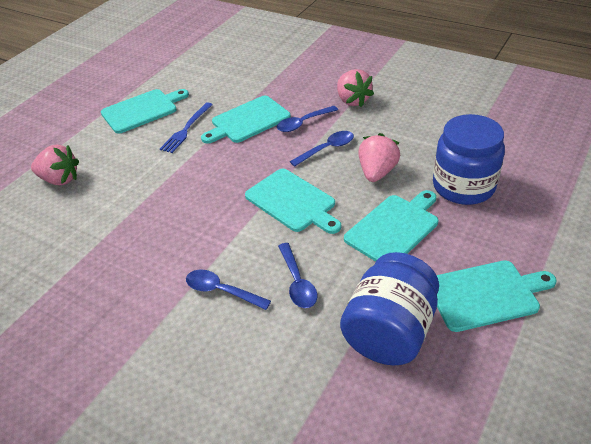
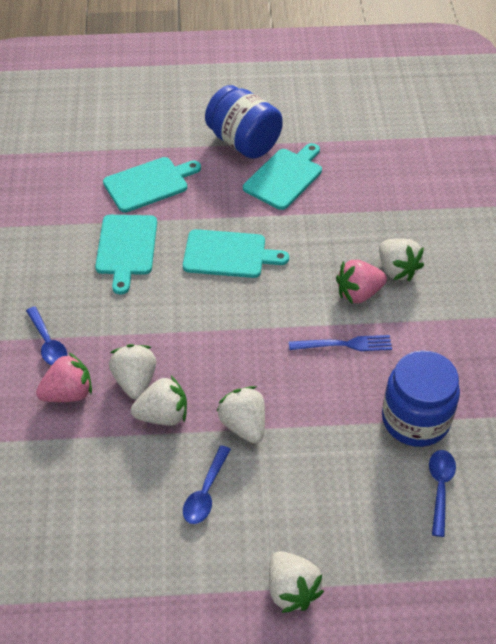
blue spoon: [186,270,271,310] [277,106,338,132] [278,243,318,308] [290,131,354,167] = 4 -> [26,307,67,365] [183,445,231,524] [429,450,456,537] = 3
pink strawberry: [31,144,79,185] [337,69,374,107] [358,133,400,182] = 3 -> [36,353,92,402] [336,260,387,304] = 2
turquoise cutting board: [101,89,189,134] [201,96,291,144] [245,169,341,234] [344,190,438,262] [436,260,557,332] = 5 -> [95,215,157,295] [103,157,201,213] [183,229,289,278] [243,143,322,210] = 4
white strawberry: none = 0 -> [109,344,156,399] [131,376,187,426] [216,386,265,443] [269,551,324,613] [379,238,424,281] = 5

